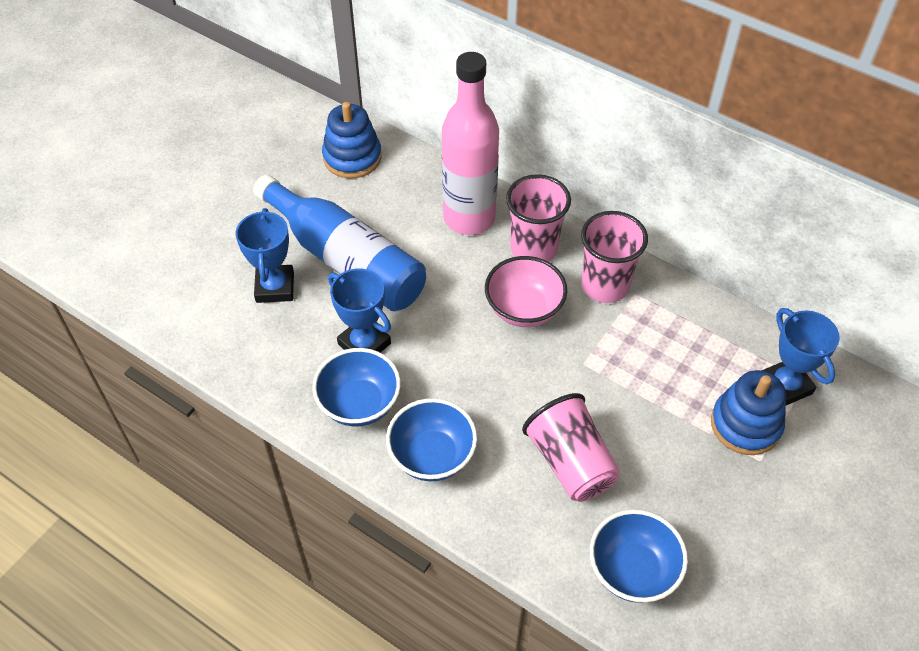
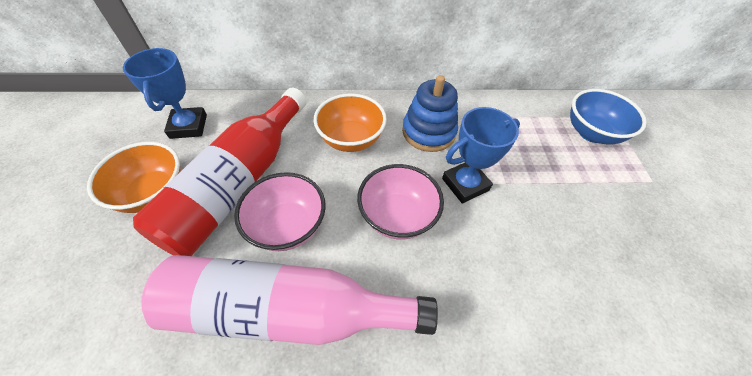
blue bottle: [253,174,426,311] = 1 -> none = 0
blue bowl: [312,348,401,427] [386,398,477,481] [590,509,688,603] = 3 -> [570,89,647,144] = 1
blue stacking toy: [322,102,382,178] [711,370,786,455] = 2 -> [402,75,458,152] = 1
blue trophy: [235,208,294,303] [328,268,391,353] [762,308,840,405] = 3 -> [123,48,207,139] [442,107,520,204] = 2
orange bowl: none = 0 -> [87,142,181,213] [314,94,387,152] = 2
pink bowl: [485,256,567,327] = 1 -> [234,172,326,251] [357,164,444,239] = 2
pink cup: [506,174,571,262] [522,393,620,502] [581,211,648,303] = 3 -> none = 0
red bottle: none = 0 -> [133,88,307,256] = 1

